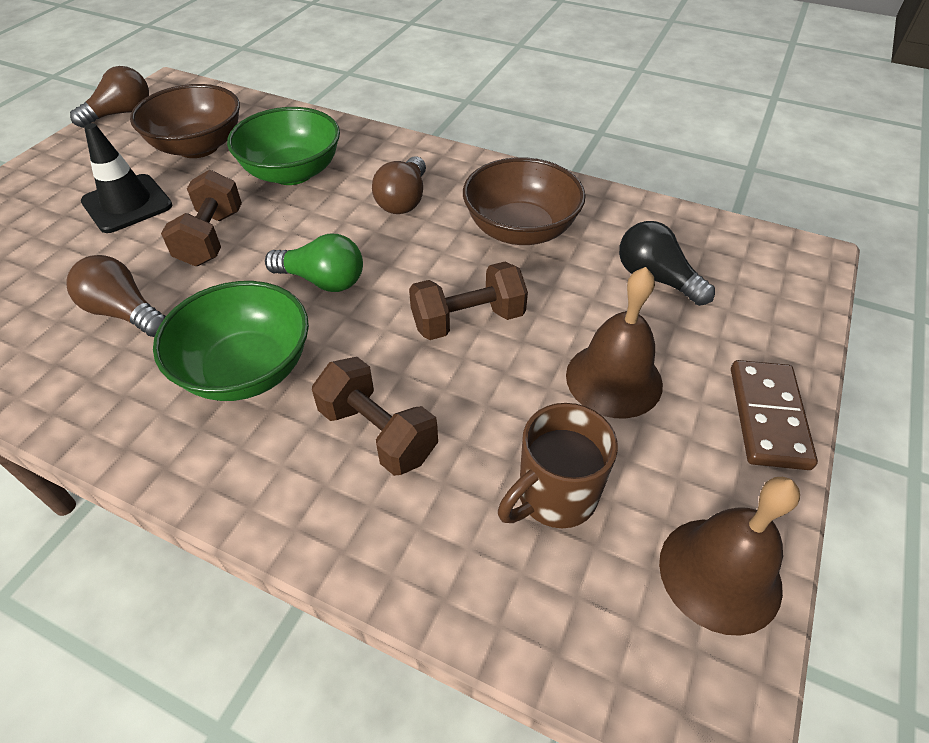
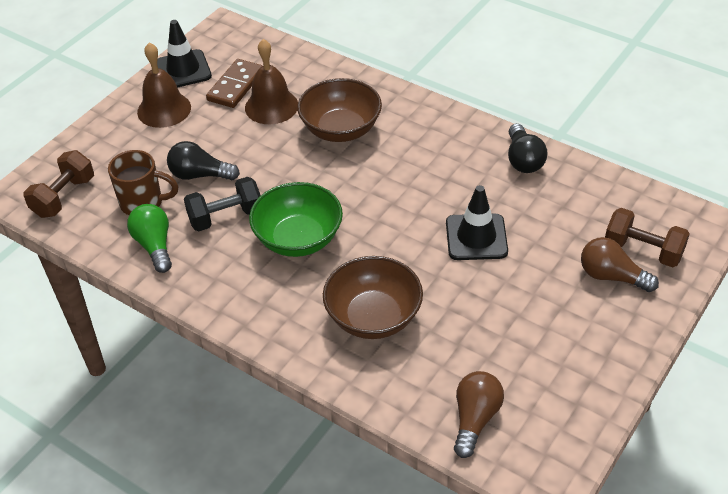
black dumbbell: none = 0 -> [184,177,261,231] = 1
black light bulb: [619,221,715,306] = 1 -> [167,141,240,181] [508,124,547,173] = 2
black traffic cone: [81,123,172,233] = 1 -> [157,20,212,88] [446,185,508,260] = 2
brown dumbbell: [161,170,242,266] [312,357,438,476] [409,262,528,340] = 3 -> [23,150,94,218] [605,208,690,268] = 2
brown light bulb: [66,255,166,337] [70,66,149,128] [372,156,426,214] = 3 -> [454,371,504,458] [581,237,659,292] = 2
green bowl: [153,281,309,401] [227,107,340,185] = 2 -> [249,182,343,257] = 1

